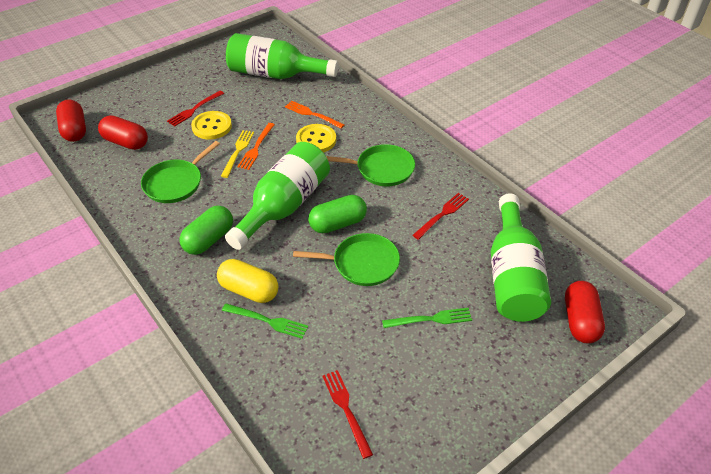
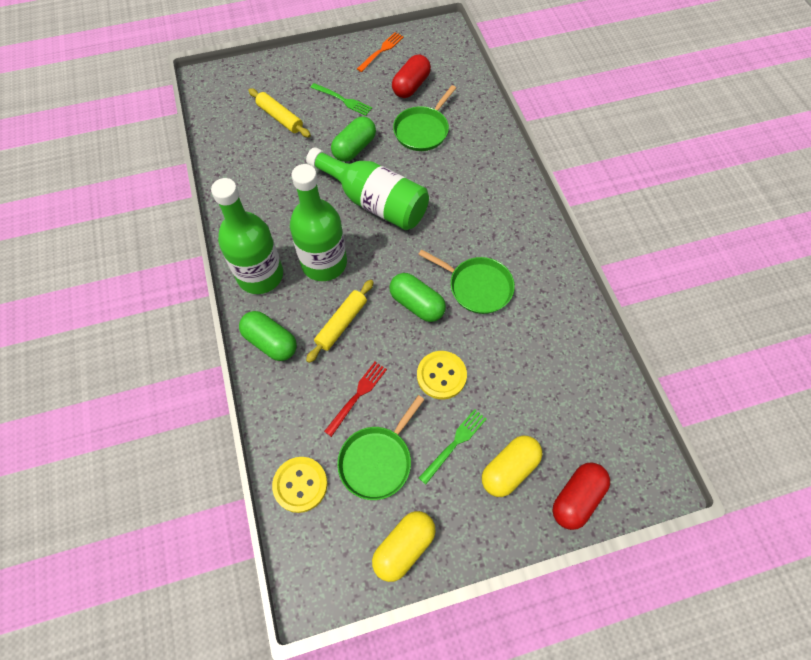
green capsule: [180,206,233,255] [308,195,367,233] = 2 -> [239,311,297,361] [331,116,376,162] [389,273,446,322] = 3
orange fork: [237,123,275,170] [285,101,344,129] = 2 -> [357,32,404,72] = 1
red capsule: [56,99,86,142] [98,115,148,150] [565,281,605,343] = 3 -> [392,54,431,98] [552,463,610,530] = 2
red fork: [167,91,224,127] [322,370,373,459] [413,193,469,240] = 3 -> [324,362,387,437] = 1
yellow capsule: [217,259,278,303] = 1 -> [372,511,436,582] [482,435,543,497] = 2
yellow fork: [221,130,254,178] = 1 -> none = 0
yellow rolling pin: none = 0 -> [248,88,311,137] [306,280,374,363] = 2

